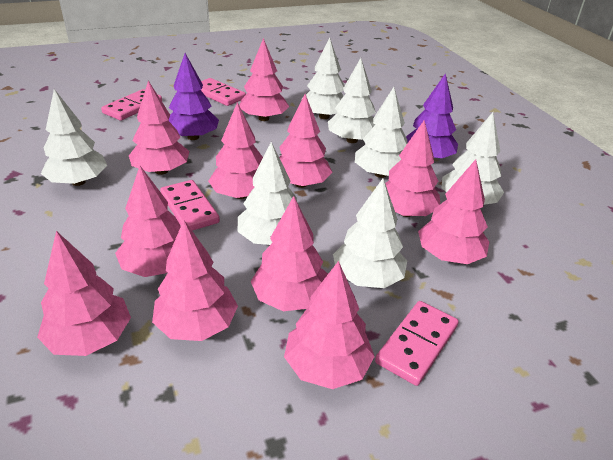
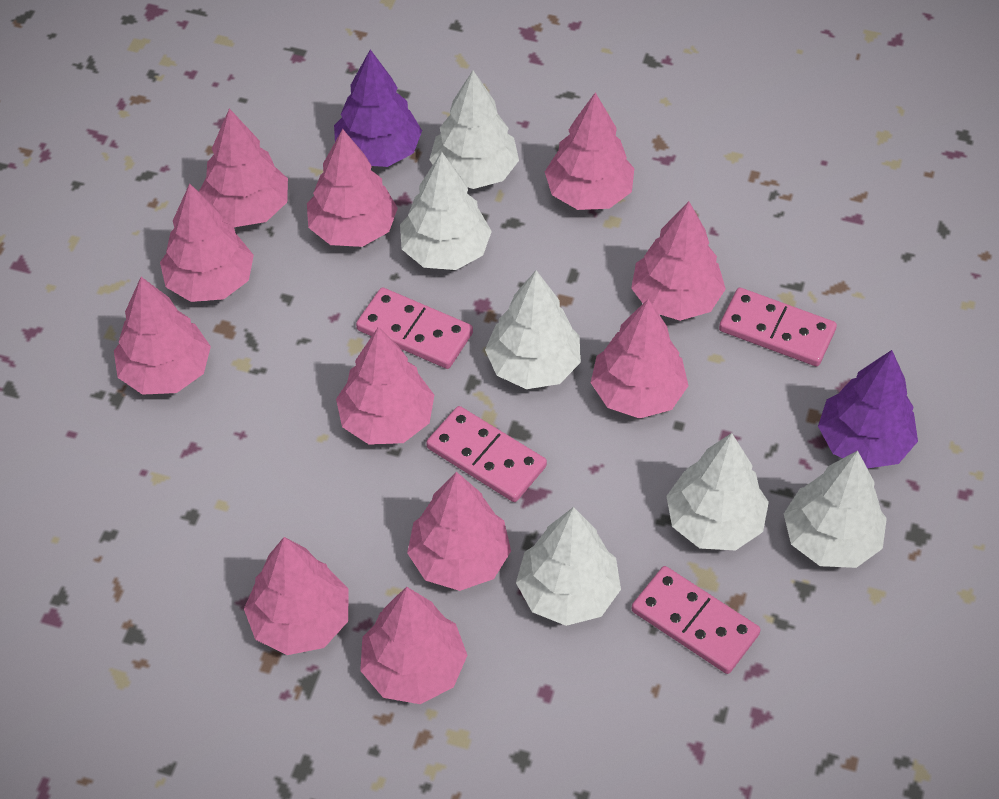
white tree: [41,89,107,186] [238,142,297,245] [302,38,344,119] [328,58,376,143] [333,178,407,288] [355,87,407,178] [441,112,504,205] = 7 -> [400,152,492,270] [429,70,519,189] [485,270,581,389] [516,507,621,626] [666,433,769,551] [784,451,887,568] = 6

